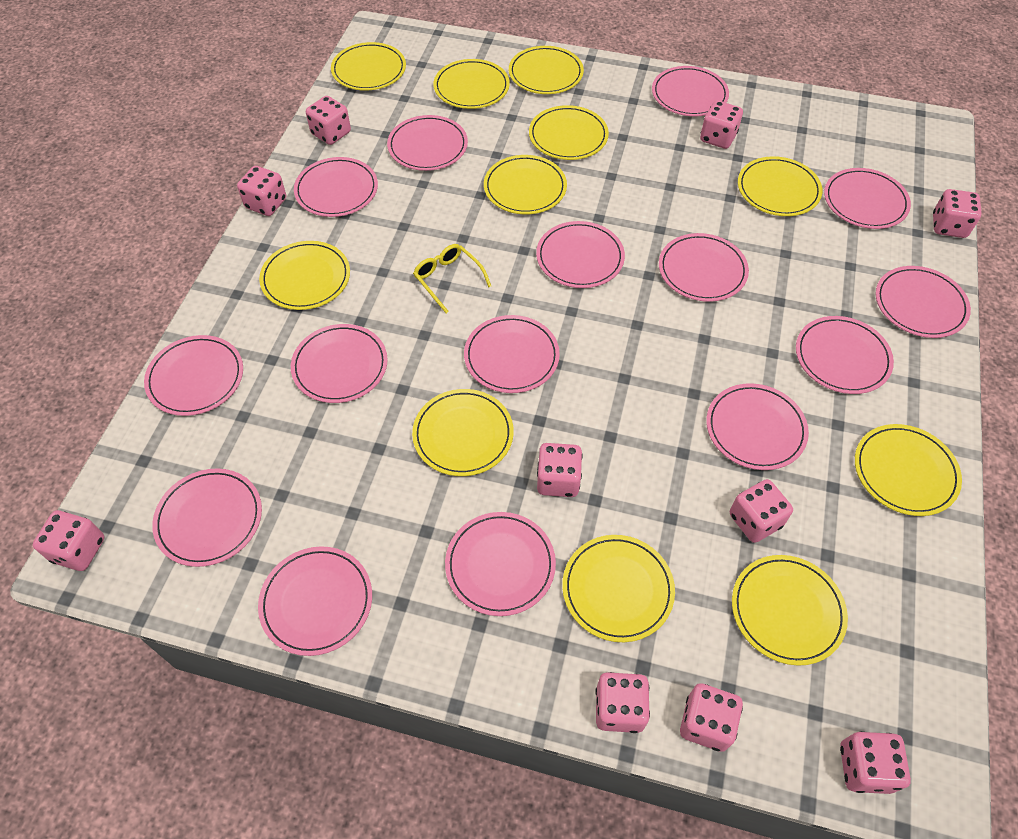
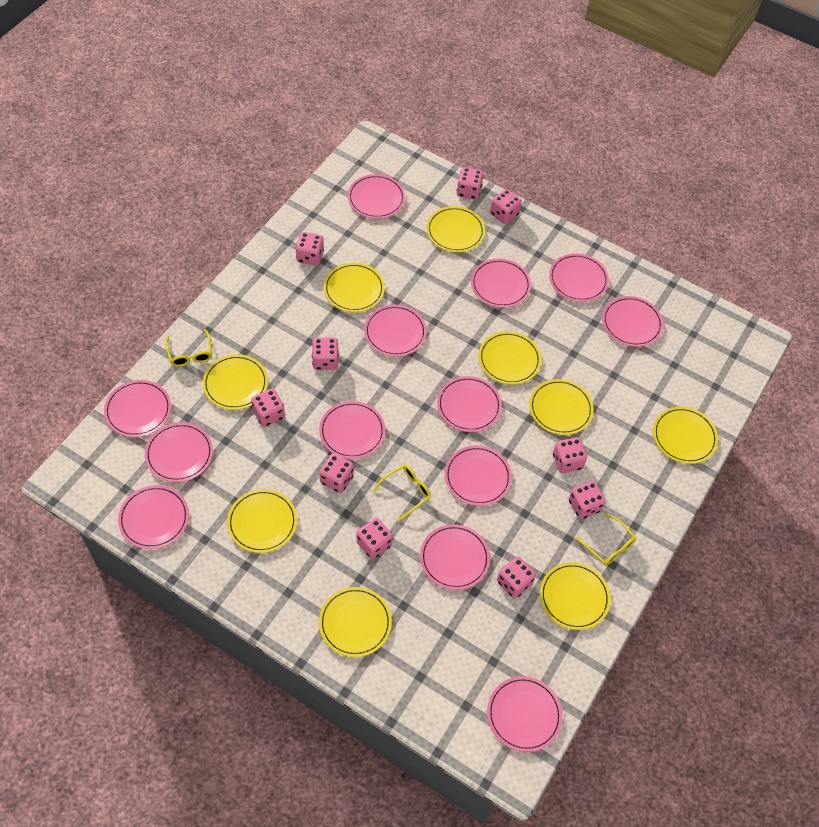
pink plate: [144,335,243,416] [152,468,262,567] [258,546,372,656] [291,324,388,403] [294,157,378,217] [387,115,468,171] [445,512,556,616] [464,315,560,393] [536,221,625,288] [652,66,729,116] [659,233,749,302] [706,383,809,470] [796,316,894,394] [824,168,911,229] [875,266,971,338] = 15 -> [104,380,171,437] [118,485,189,549] [145,422,213,482] [319,401,385,459] [348,174,405,219] [364,305,427,357] [420,524,490,590] [437,376,502,432] [445,445,512,506] [471,259,531,308] [487,676,562,752] [549,253,609,302] [602,296,663,347] = 13
yellow glasses: [413,244,491,313] = 1 -> [165,329,212,367] [373,465,431,522] [575,514,637,566] = 3
yellow plate: [259,241,350,310] [331,42,406,91] [412,389,514,476] [433,59,510,109] [484,155,567,215] [509,46,584,94] [529,105,609,160] [562,535,675,642] [732,555,848,666] [738,156,822,216] [855,424,962,516] = 11 -> [203,354,268,410] [227,489,297,553] [319,587,392,657] [324,263,385,312] [427,206,485,252] [478,331,541,385] [529,379,594,435] [540,562,611,630] [653,407,718,464] = 9

